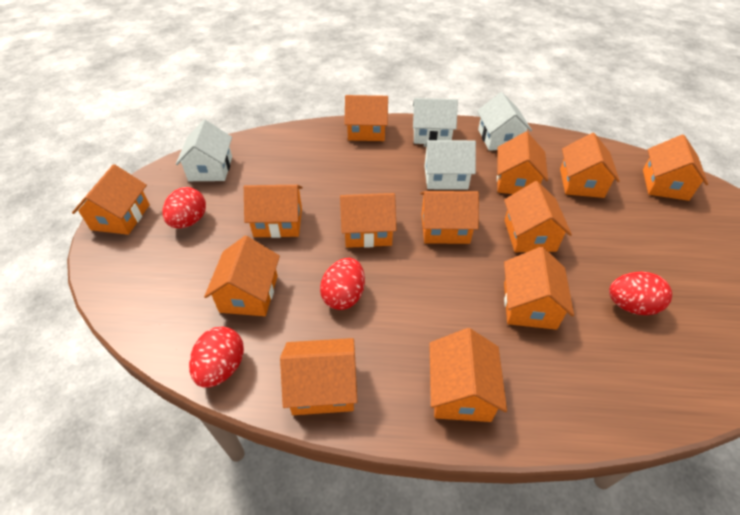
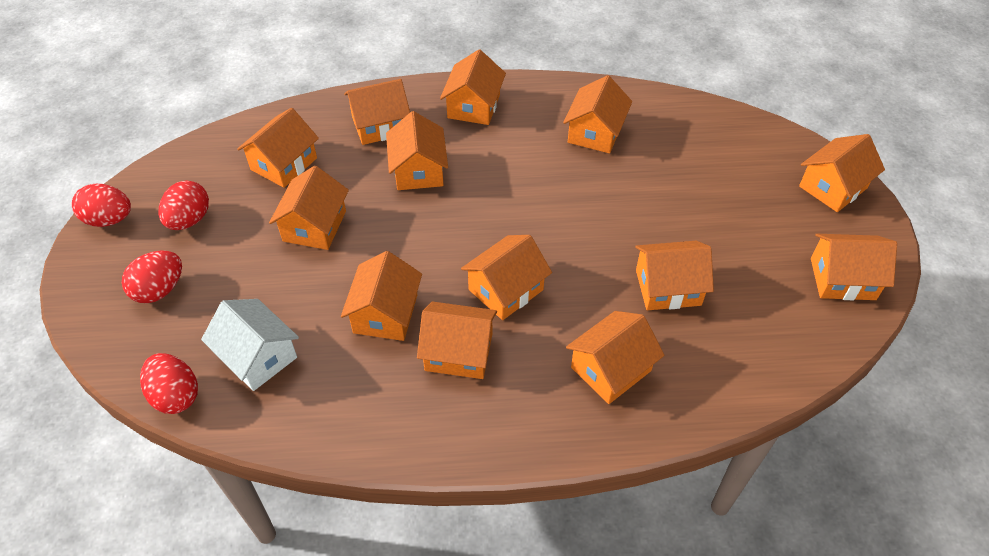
white house: [176,120,232,181] [413,98,458,144] [424,140,476,189] [477,92,532,151] = 4 -> [201,299,299,391] = 1

